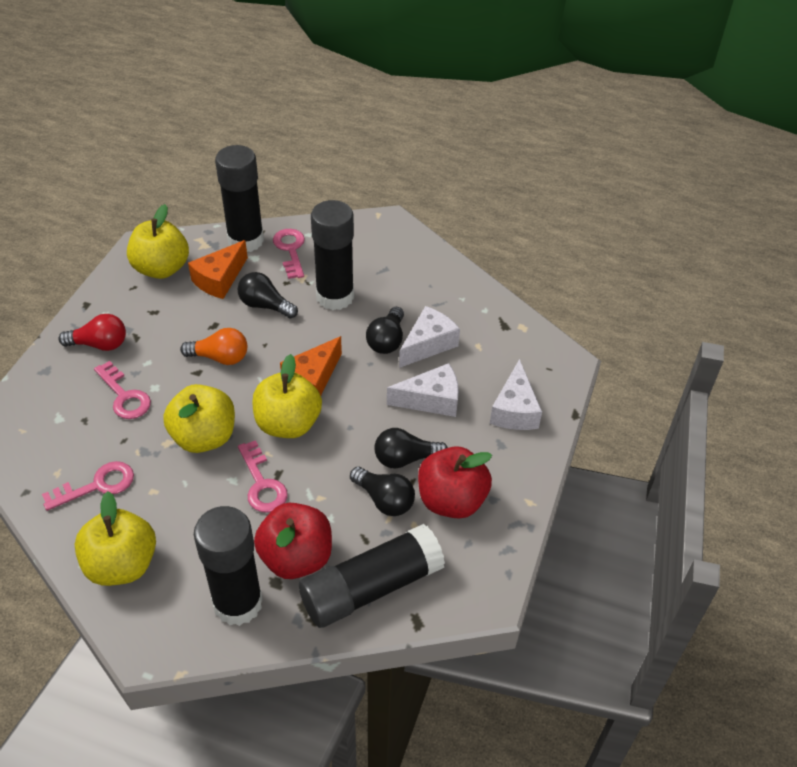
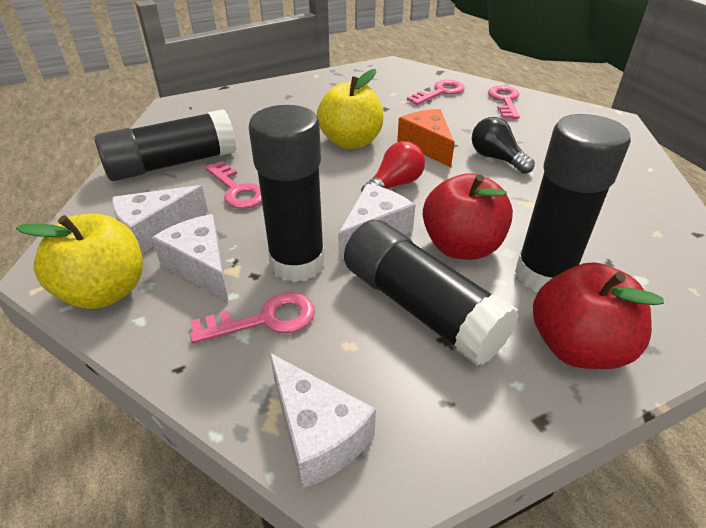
black light bulb: [238,272,298,318] [350,467,415,516] [366,307,404,354] [374,428,448,469] = 4 -> [472,117,535,174] = 1
orange cheese: [188,240,248,299] [280,336,342,396] = 2 -> [397,109,455,167] = 1
orange light bulb: [180,328,247,365] = 1 -> none = 0
white cheese: [387,363,459,417] [399,306,460,368] [490,359,542,430] = 3 -> [112,185,208,254] [152,214,228,301] [270,353,376,489] [338,184,415,261] = 4
yellow apple: [75,491,156,586] [127,204,189,279] [163,384,235,453] [252,354,322,438] = 4 -> [16,214,143,309] [317,69,384,149] = 2

